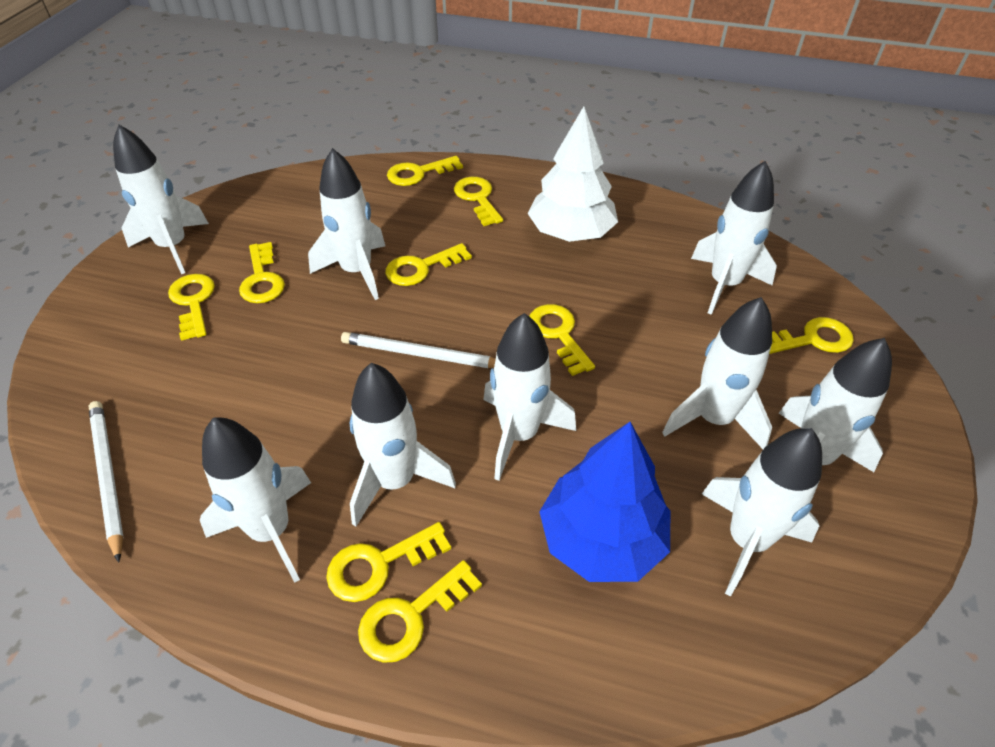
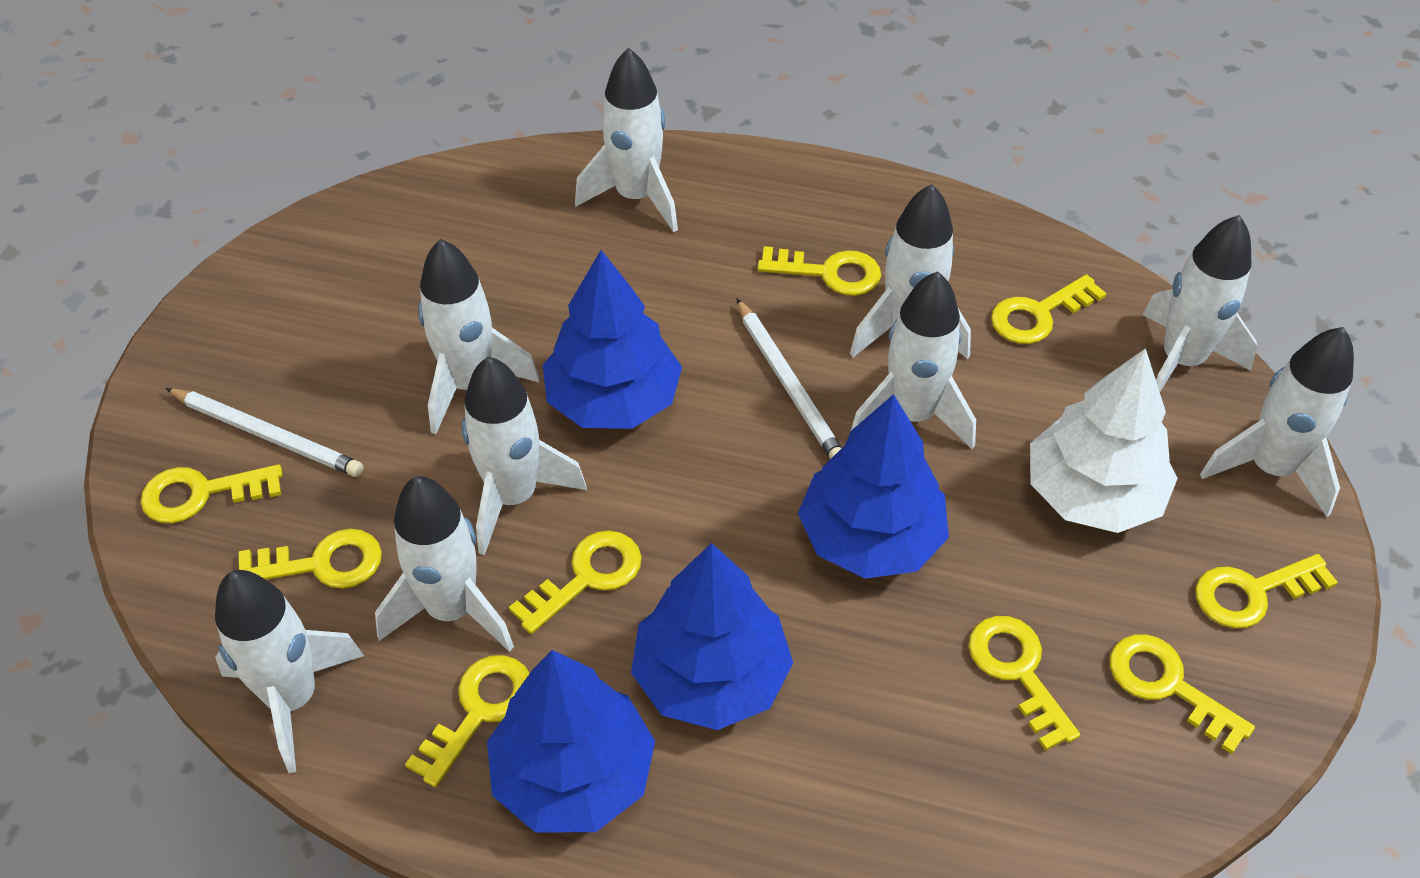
blue tree: [539,422,670,582] = 1 -> [487,650,655,832] [543,250,682,429] [631,543,793,730] [798,394,949,579] = 4

